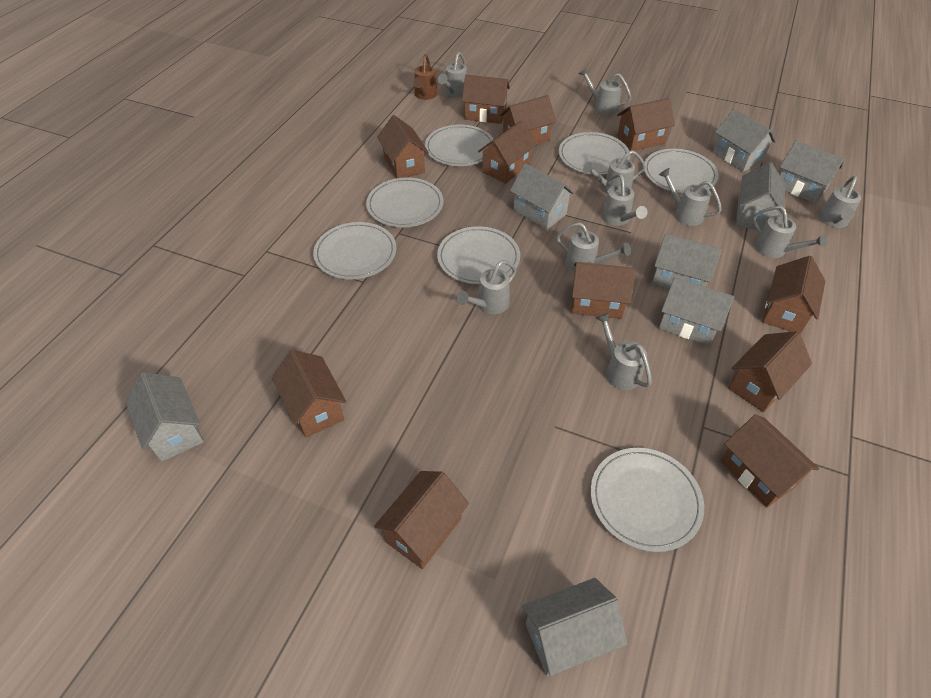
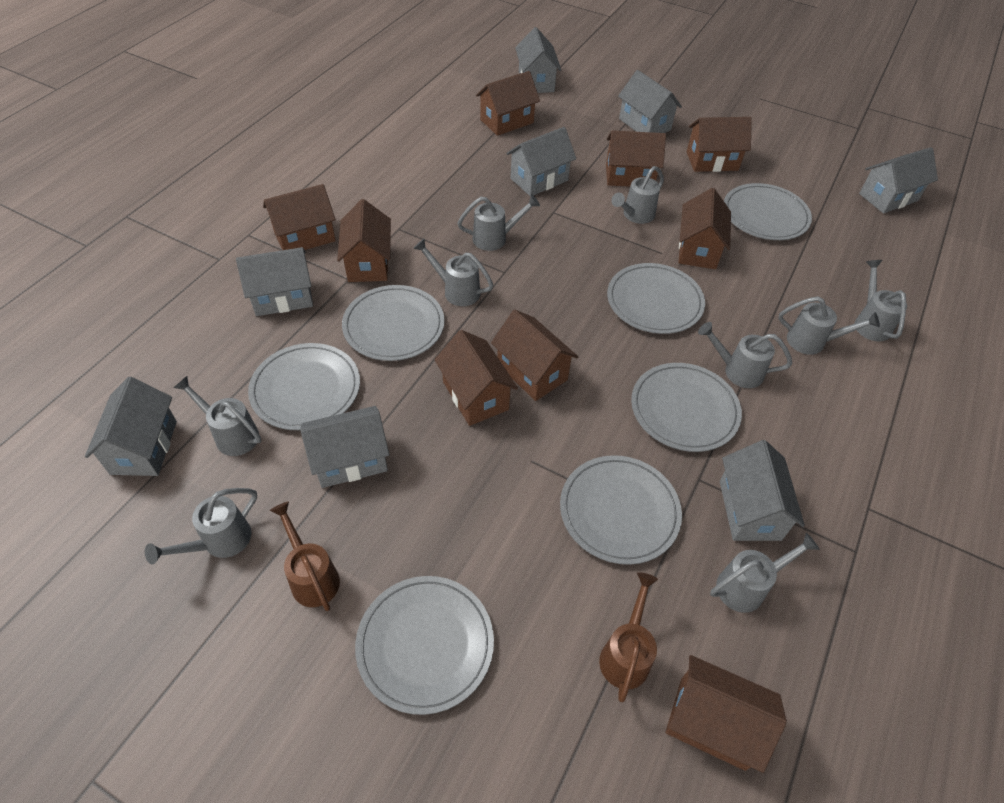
brown house: [272,350,346,437] [374,471,469,569] [377,115,429,178] [462,75,510,124] [478,120,537,184] [500,95,556,144] [571,262,636,319] [617,98,675,151] [720,414,819,508] [728,331,812,412] [762,256,825,334] = 11 -> [263,184,336,250] [337,199,391,282] [434,330,518,426] [476,71,540,136] [491,310,578,401] [606,130,666,187] [666,655,787,773] [678,188,731,269] [687,117,752,172] = 9
brown watering can: [413,54,438,100] = 1 -> [270,501,340,611] [599,572,658,702] = 2
grey watering can: [438,52,467,97] [456,260,516,314] [556,222,631,272] [579,67,631,115] [583,150,646,194] [596,313,652,390] [601,174,647,226] [659,168,722,226] [752,206,827,258] [819,176,861,228] = 10 -> [145,488,257,564] [173,376,261,456] [413,239,493,306] [457,194,540,251] [611,166,664,224] [698,322,792,388] [710,533,820,613] [778,296,880,355] [855,260,907,341] = 9

